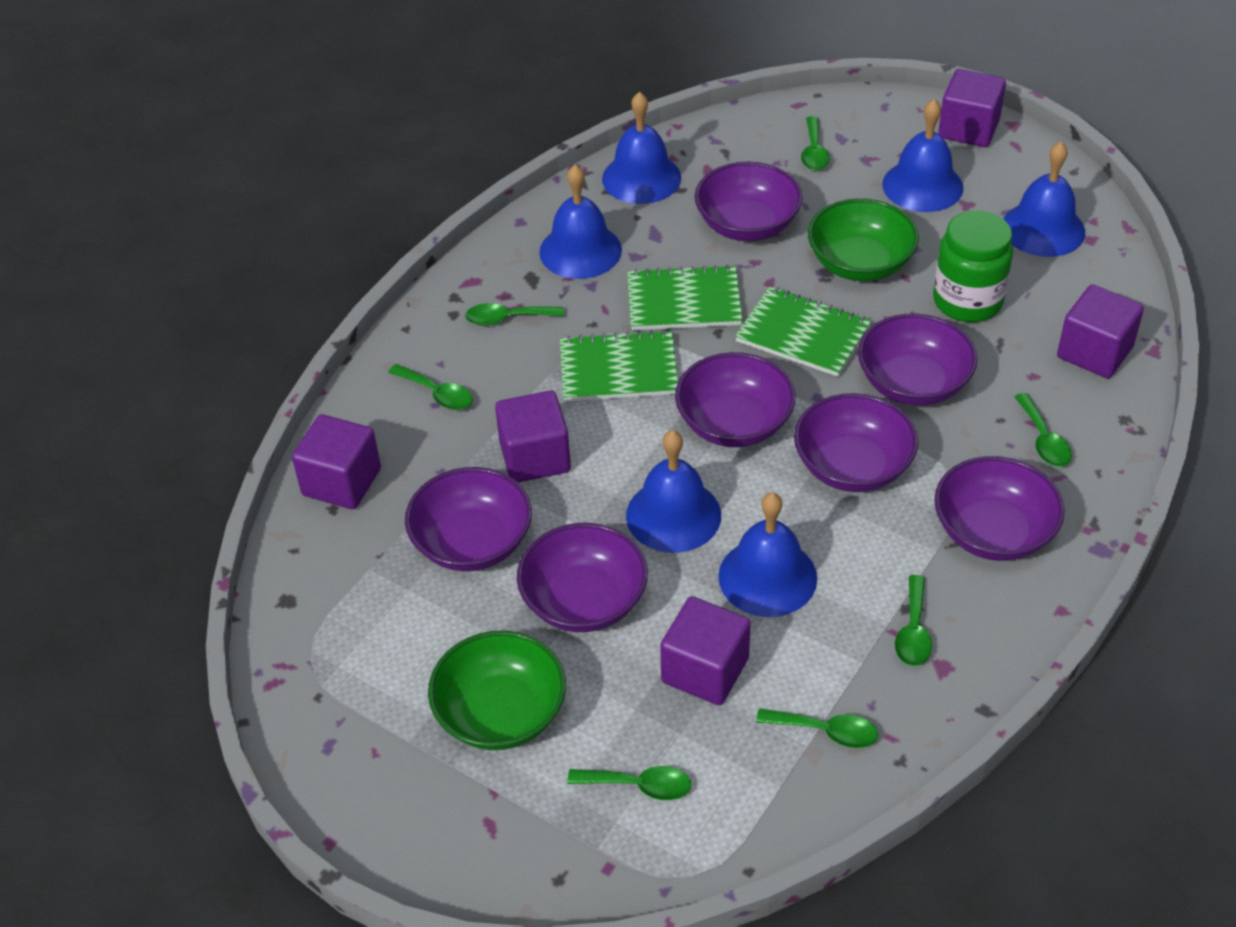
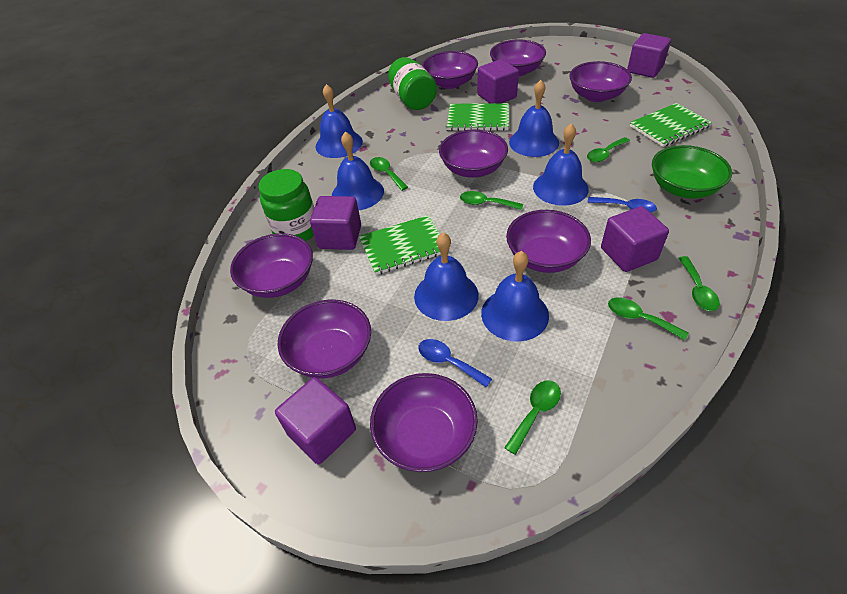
blue spoon: none = 0 -> [419,339,492,387] [587,197,657,213] = 2
green bowl: [428,630,566,750] [808,198,919,281] = 2 -> [652,145,732,198] = 1
green jar: [933,210,1013,322] = 1 -> [258,169,314,241] [388,57,437,110] = 2
green spoon: [388,364,473,410] [465,303,564,326] [567,766,691,800] [756,708,878,748] [801,116,830,171] [895,575,932,666] [1014,393,1072,467] = 7 -> [370,157,408,191] [460,191,523,210] [504,380,561,455] [587,137,630,162] [608,297,689,340] [679,256,720,311] = 6
purple bowl: [405,467,532,571] [517,523,648,632] [675,352,795,447] [695,162,803,241] [794,393,918,492] [858,313,977,406] [934,456,1065,561] = 7 -> [230,233,313,298] [277,300,371,379] [370,373,478,472] [422,51,478,89] [439,129,508,178] [490,39,546,77] [506,210,591,273] [569,61,632,102] = 8

